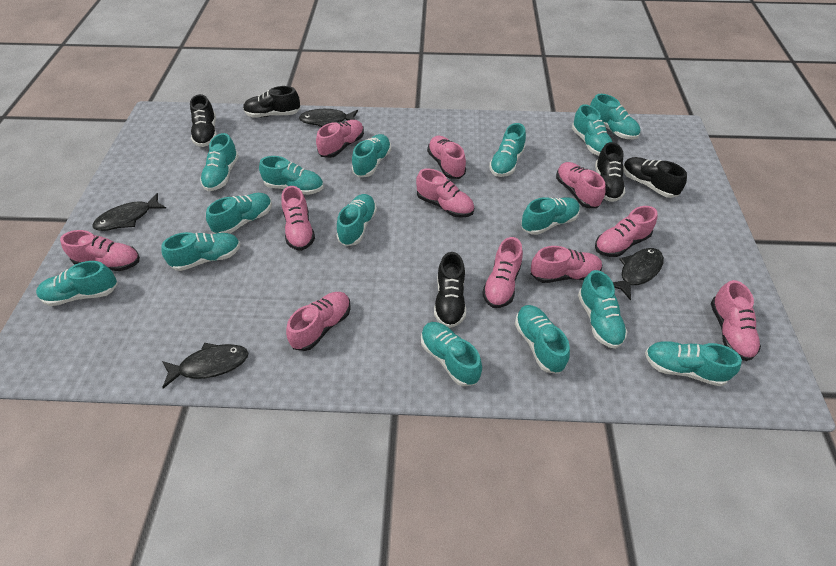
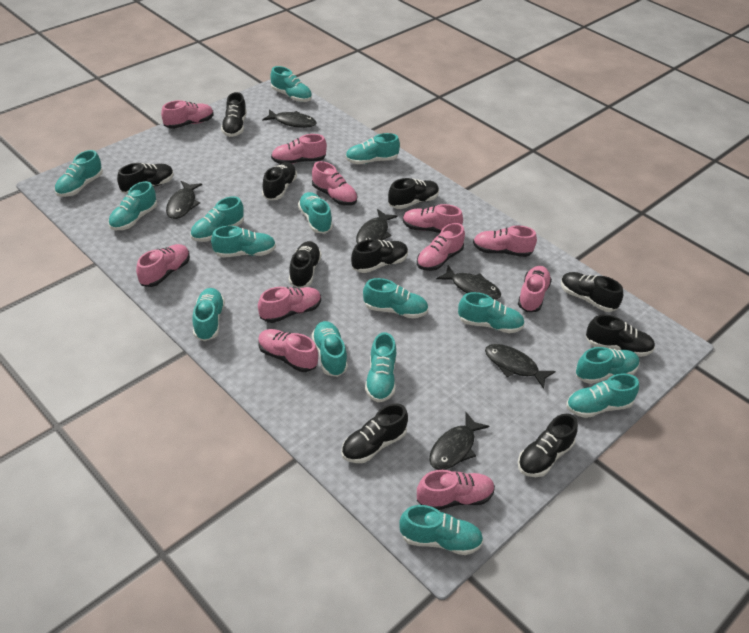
black fish: [92,193,166,231] [162,343,248,389] [299,109,358,127] [613,248,664,301] = 4 -> [166,181,202,219] [262,109,317,128] [356,209,398,244] [429,412,489,470] [436,265,501,300] [485,344,556,389] = 6
black shoe: [190,94,217,147] [243,86,300,118] [434,252,466,328] [595,142,625,202] [623,157,687,198] = 5 -> [117,163,174,194] [221,92,247,137] [262,162,297,200] [289,241,322,288] [341,403,408,463] [351,239,408,273] [388,178,439,209] [518,414,578,477] [561,272,623,312] [586,315,655,357] = 10

